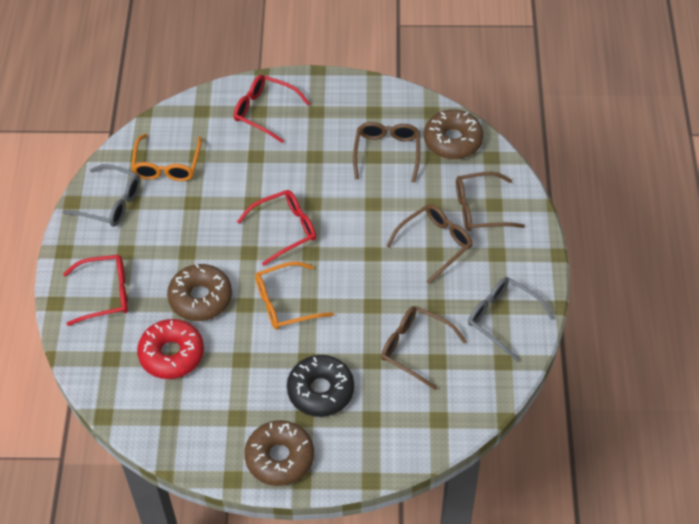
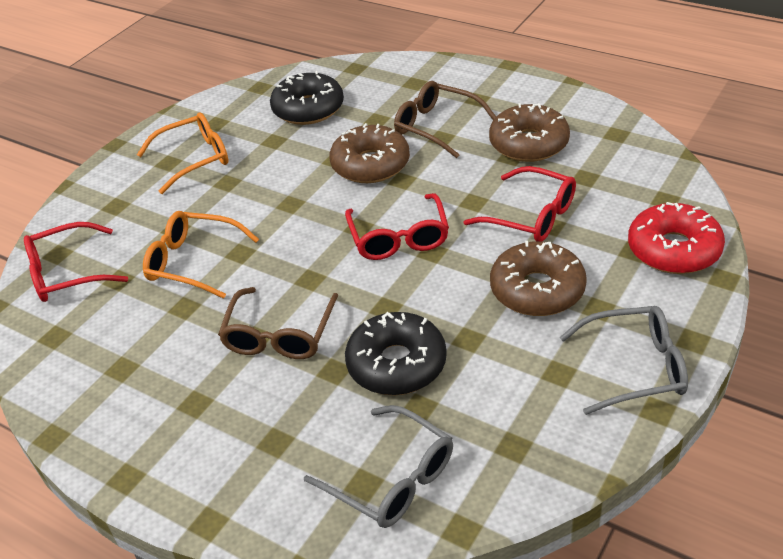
black donut: [287,355,354,417] = 1 -> [270,71,344,125] [345,312,447,395] = 2
brown glasses: [353,122,420,183] [381,306,467,391] [386,204,472,284] [456,172,525,231] = 4 -> [218,287,339,359] [394,81,496,158] = 2

